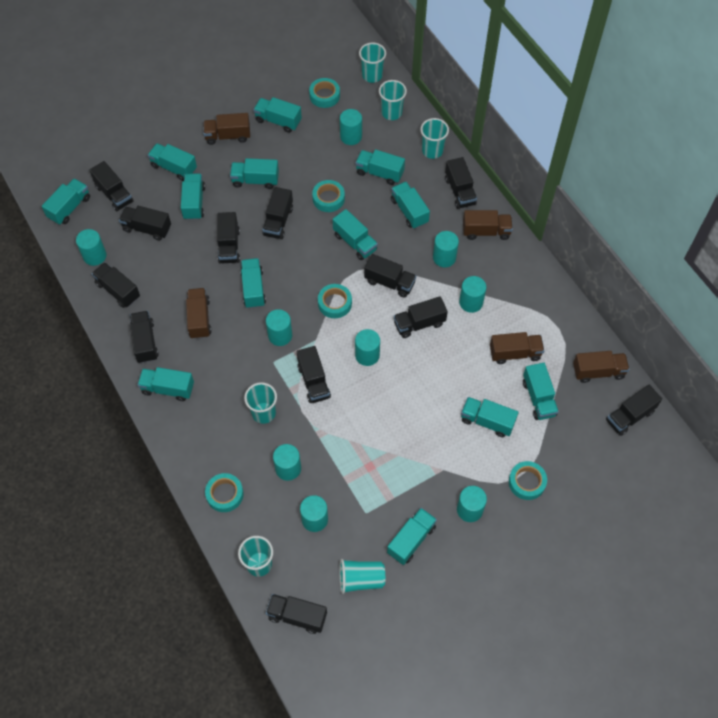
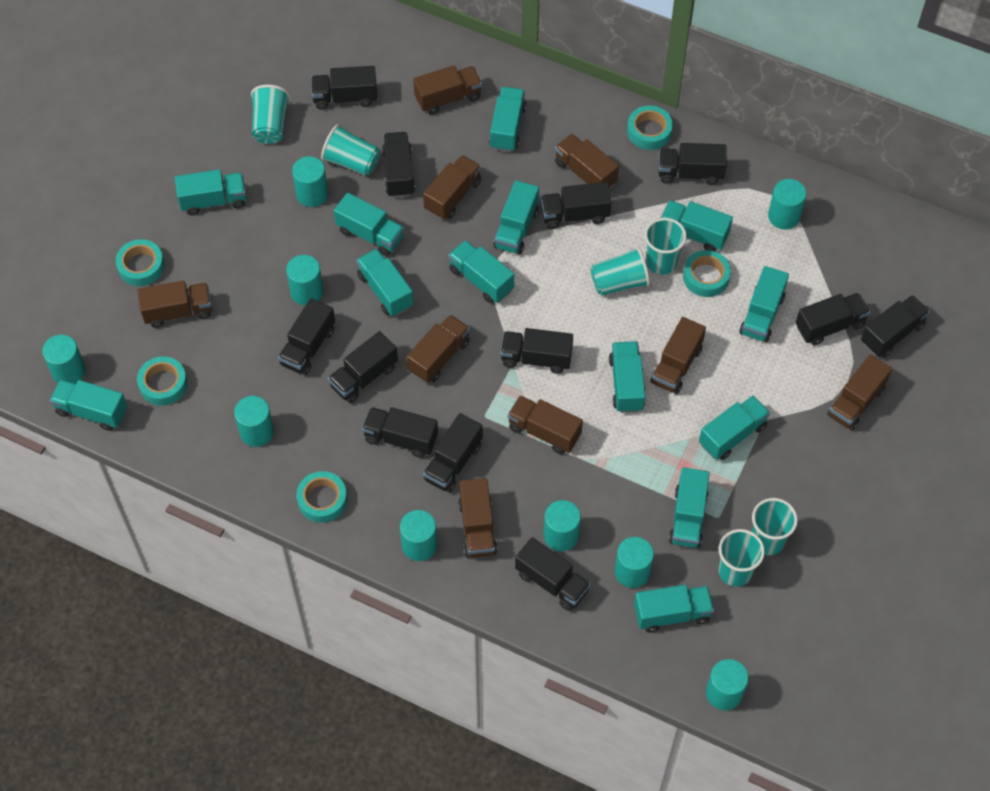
brown truck: [186,288,212,339] [203,113,250,145] [463,210,513,240] [490,332,544,364] [573,351,630,383] = 5 -> [137,281,212,328] [407,315,470,383] [413,65,482,115] [423,155,481,220] [458,478,498,558] [508,396,583,454] [555,134,619,189] [650,317,706,394] [827,354,892,431] = 9

